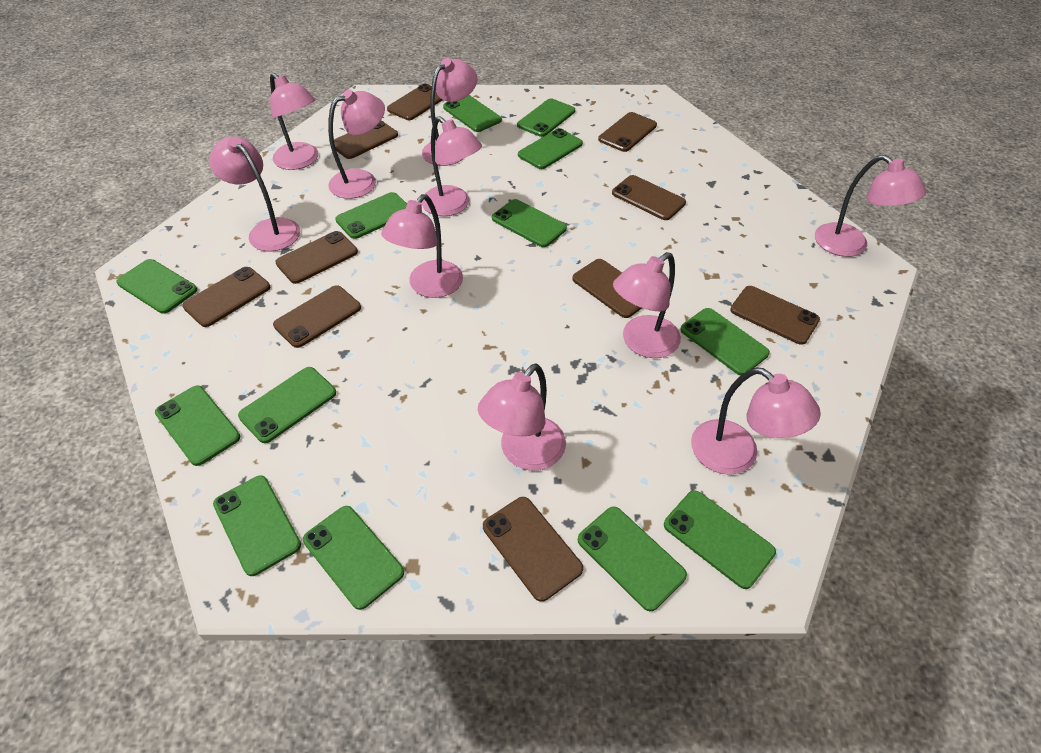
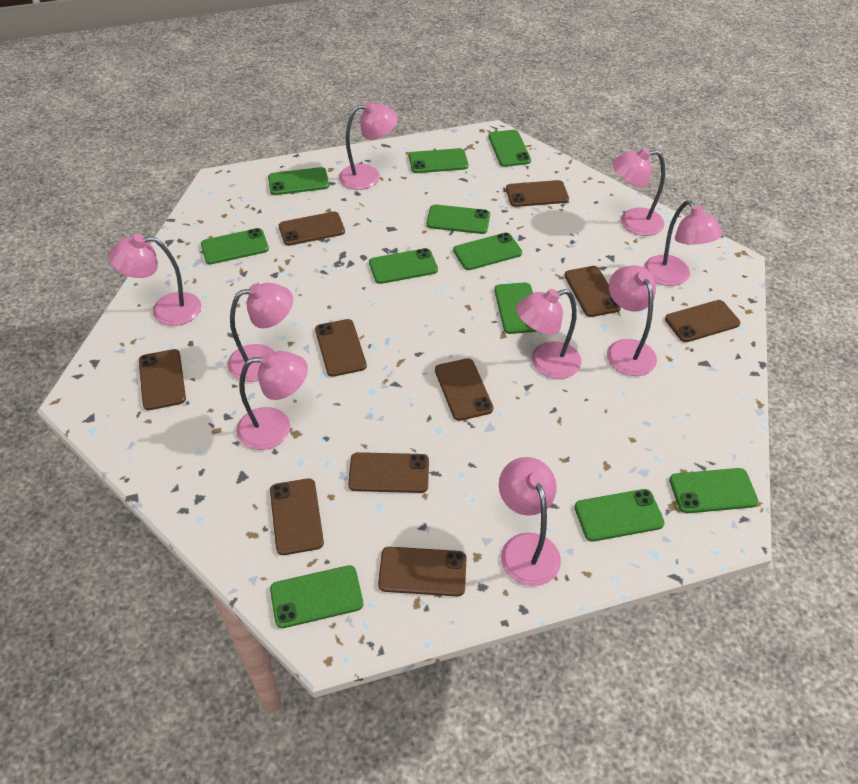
green phone: [116,259,197,314] [155,385,240,466] [213,476,301,576] [238,367,336,443] [303,506,404,610] [335,192,407,239] [443,95,502,132] [492,199,567,247] [517,99,575,137] [518,128,583,169] [578,507,687,611] [664,490,776,589] [680,308,770,375] = 13 -> [201,228,269,264] [268,167,329,195] [270,565,363,628] [369,248,438,284] [409,148,468,173] [426,204,490,234] [453,233,522,270] [488,130,531,167] [494,282,538,334] [575,489,665,542] [669,468,758,513] = 11
pink lamp: [209,136,300,252] [270,73,318,170] [328,90,385,199] [381,194,463,298] [421,116,482,216] [422,58,477,166] [478,364,566,471] [613,252,681,358] [691,367,821,475] [815,155,926,257] = 10 -> [109,234,201,326] [228,283,293,382] [236,351,308,450] [339,101,398,190] [499,457,561,586] [516,289,581,379] [607,265,657,376] [612,148,665,236] [644,200,723,286] = 9

